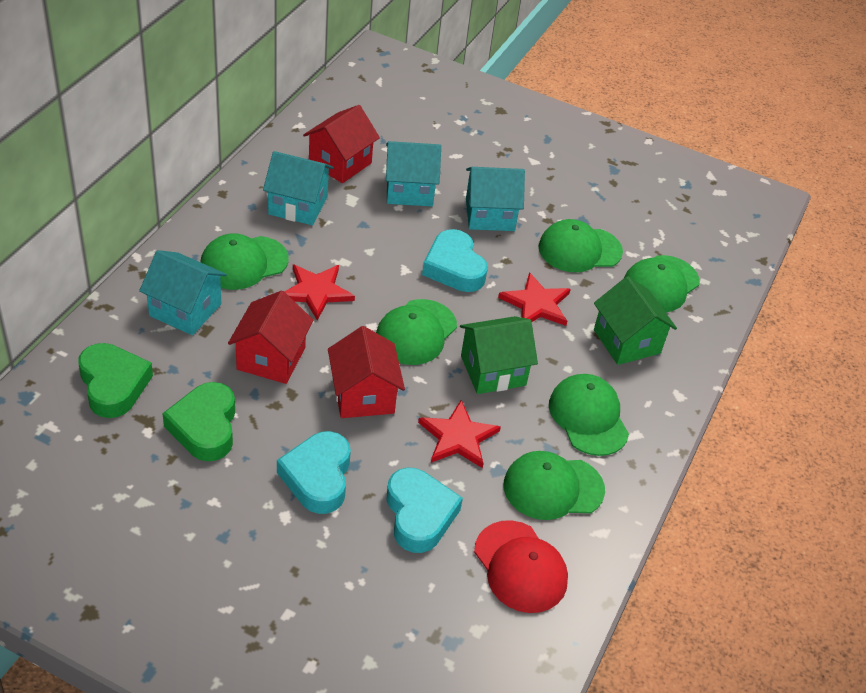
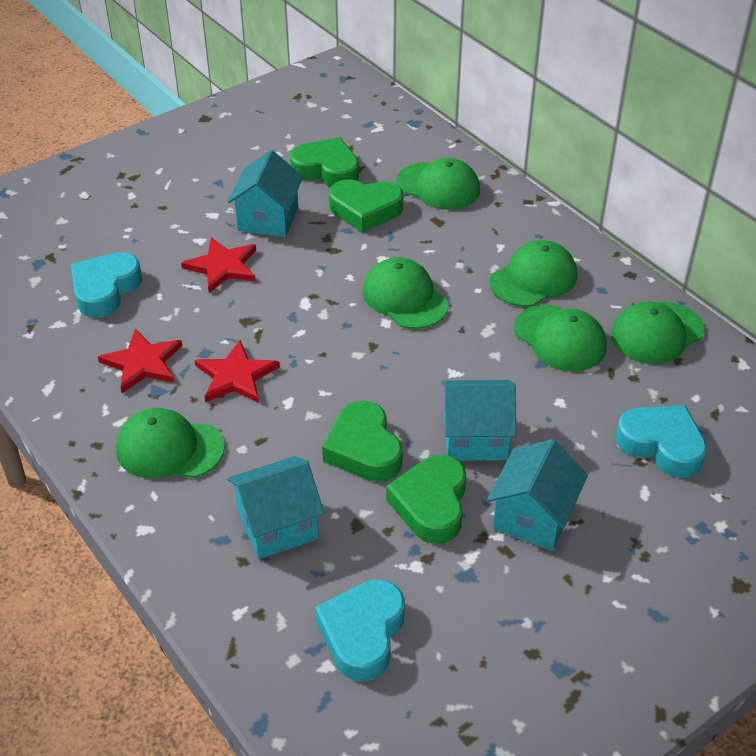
green heart: [78,343,153,418] [162,382,235,461] = 2 -> [290,137,359,187] [322,401,403,482] [329,179,403,233] [386,455,466,544] = 4
green house: [460,316,538,394] [594,276,677,365] = 2 -> none = 0
red cap: [474,520,568,613] = 1 -> none = 0
red house: [228,290,313,384] [303,105,380,183] [328,326,405,418] = 3 -> none = 0

